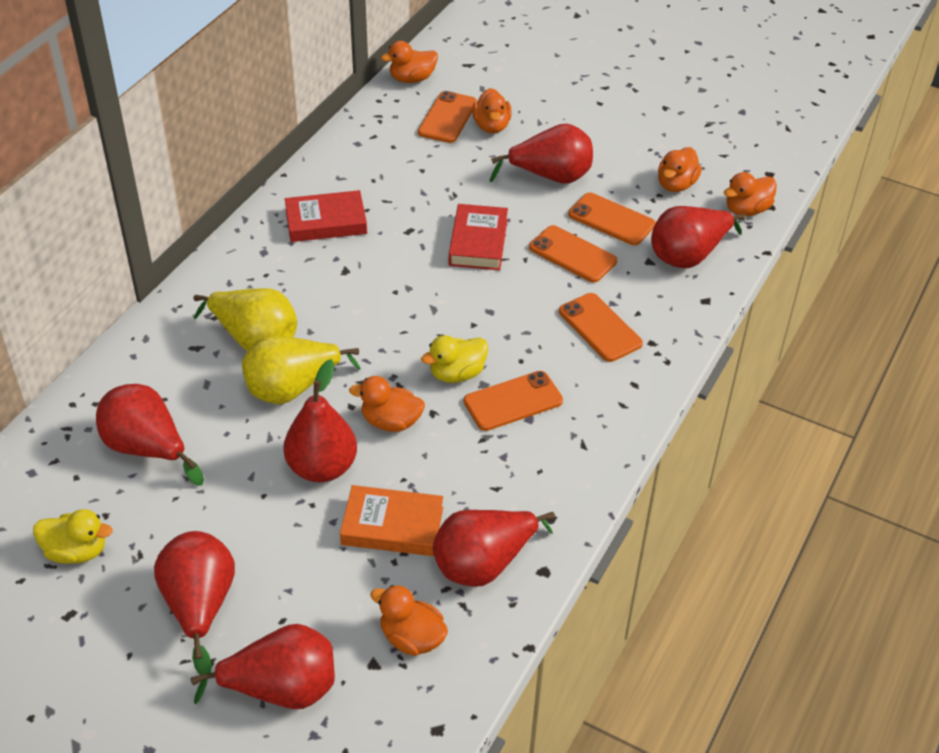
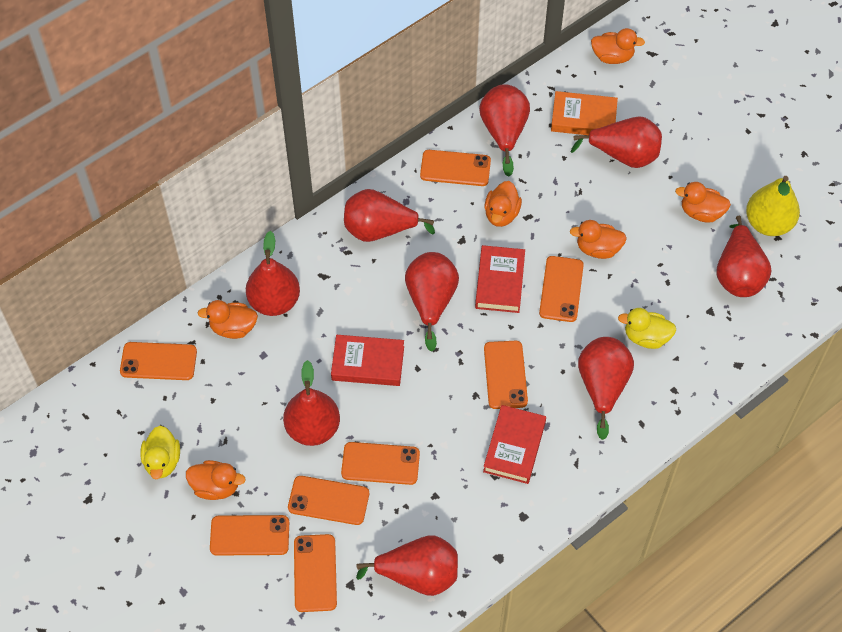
orange phone: [418,91,477,143] [464,371,563,431] [529,225,617,283] [559,293,643,362] [568,192,655,245] = 5 -> [120,342,197,380] [210,515,289,556] [288,476,369,525] [294,534,337,612] [341,442,420,485] [420,150,491,186] [484,341,528,409] [539,256,584,322] = 8
red book: [285,190,367,242] [449,204,508,270] = 2 -> [331,335,404,386] [475,245,525,313] [483,405,546,484] = 3
red pear: [96,384,204,486] [154,531,235,675] [191,624,335,709] [283,359,357,482] [433,510,555,587] [490,124,593,184] [651,206,746,268] = 7 -> [246,231,300,316] [283,360,340,446] [344,189,435,242] [356,535,458,596] [405,252,459,351] [479,84,530,176] [570,116,662,168] [578,337,634,440] [716,216,771,297] = 9
yellow pear: [194,288,297,351] [242,335,360,404] = 2 -> [746,176,800,236] = 1

